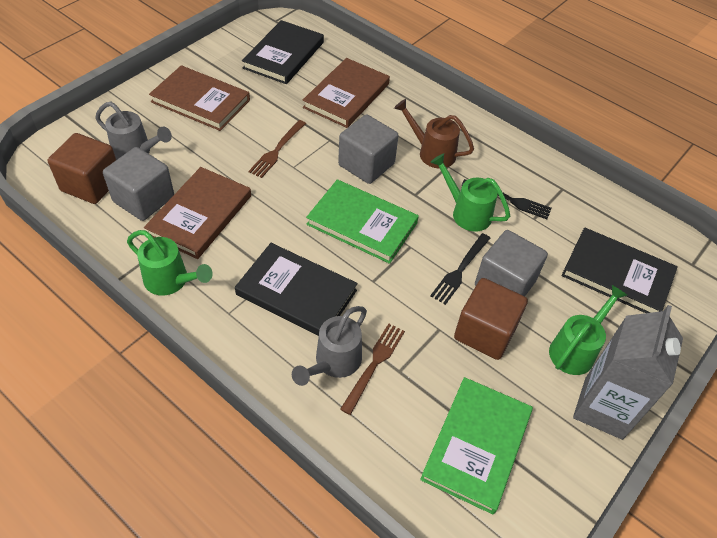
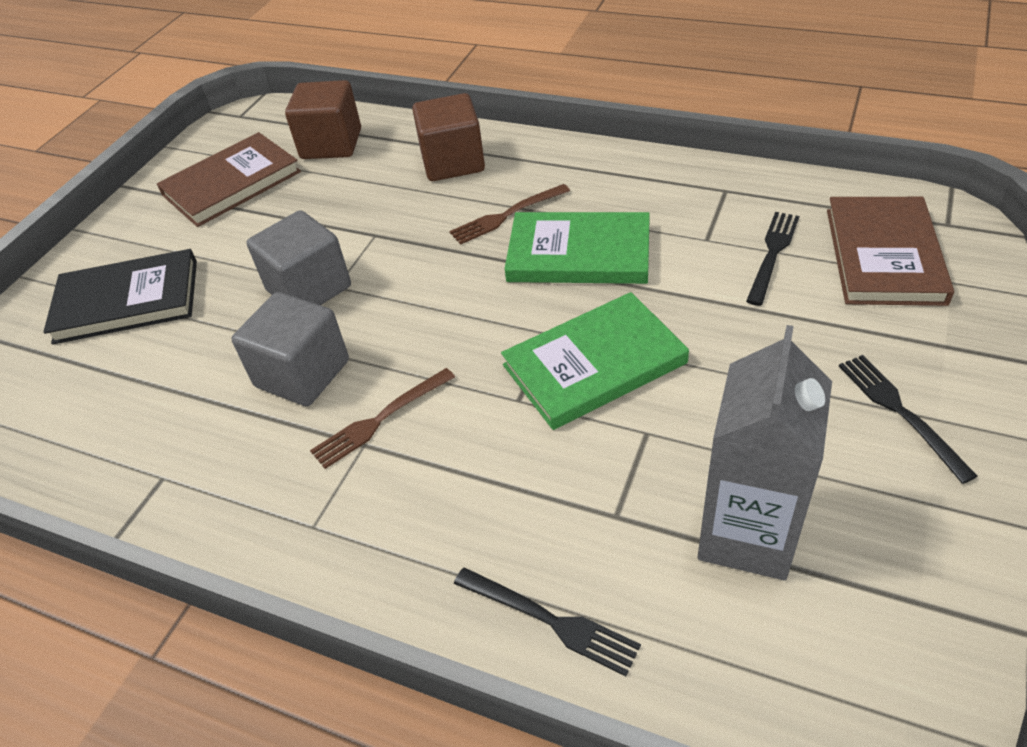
black book: [235,243,358,336] [242,20,324,84] [562,227,678,313] = 3 -> [43,249,197,344] = 1
black fork: [430,233,490,305] [461,179,552,219] = 2 -> [454,567,641,676] [746,212,799,306] [839,355,978,484] = 3
brown book: [144,167,251,259] [149,65,250,131] [303,58,390,128] = 3 -> [157,132,301,227] [827,197,954,306] = 2
brown watering can: [394,99,474,168] = 1 -> none = 0
green watering can: [127,230,213,295] [430,154,510,231] [549,285,627,375] = 3 -> none = 0
grey cube: [103,147,174,221] [338,114,399,184] [475,230,548,296] = 3 -> [232,292,349,406] [247,210,351,305] = 2
grey watering can: [95,102,172,160] [292,306,367,386] = 2 -> none = 0

